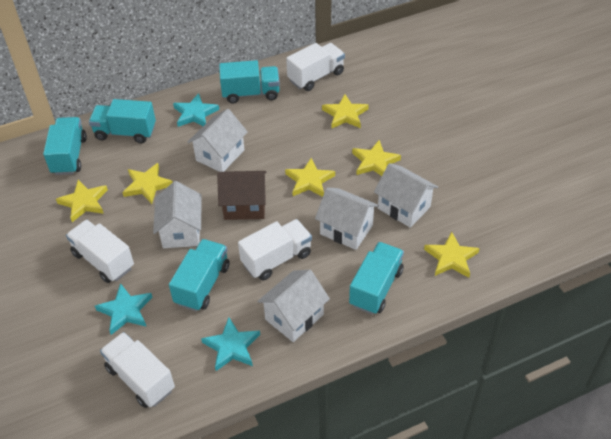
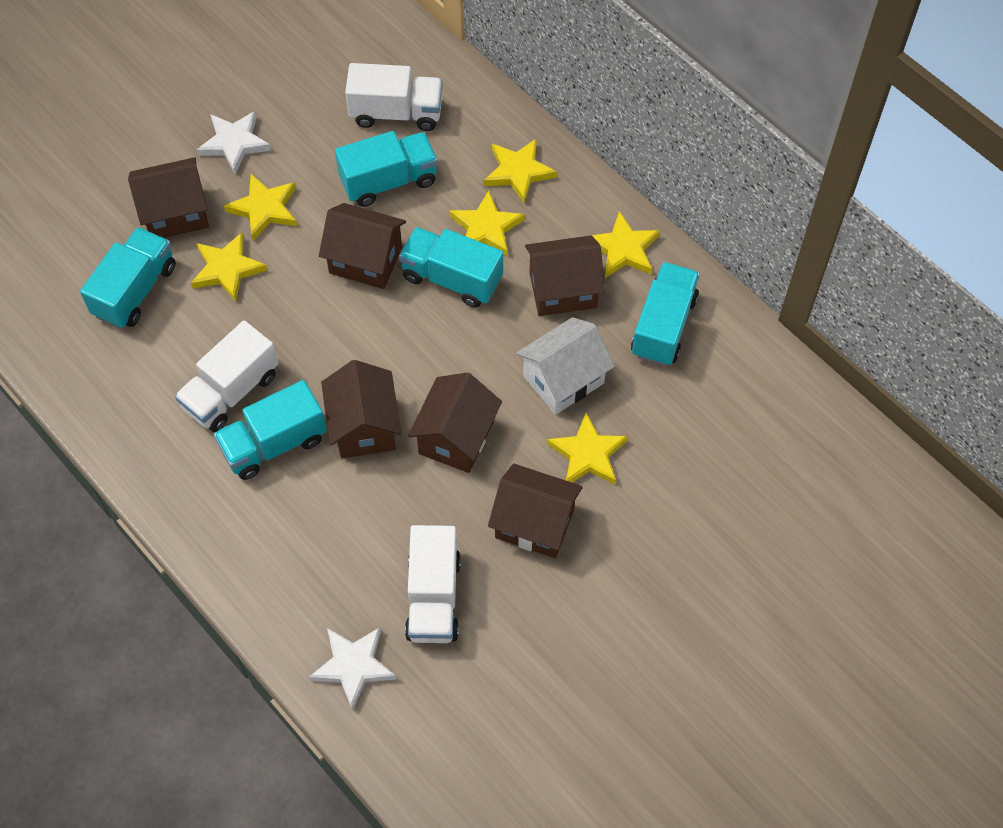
brown house: [217,171,266,220] = 1 -> [128,157,209,238] [319,203,406,289] [321,360,402,458] [408,372,502,473] [488,463,583,558] [525,235,605,316] = 6
turquoise star: [95,283,152,335] [173,93,219,127] [201,318,260,371] = 3 -> none = 0
white house: [153,181,202,248] [188,109,248,172] [257,270,330,342] [315,188,379,250] [374,163,438,228] = 5 -> [516,317,615,415] = 1
white star: none = 0 -> [197,111,271,174] [309,627,397,711] = 2
white truck: [66,220,134,283] [100,332,175,408] [238,219,312,280] [286,43,345,91] = 4 -> [175,320,278,432] [345,63,443,131] [405,525,461,643] = 3

